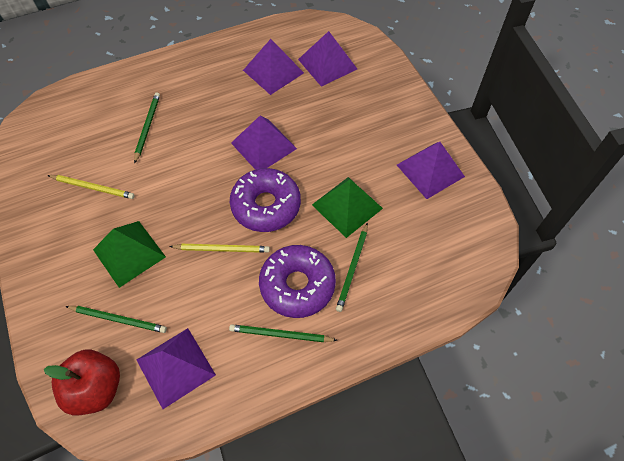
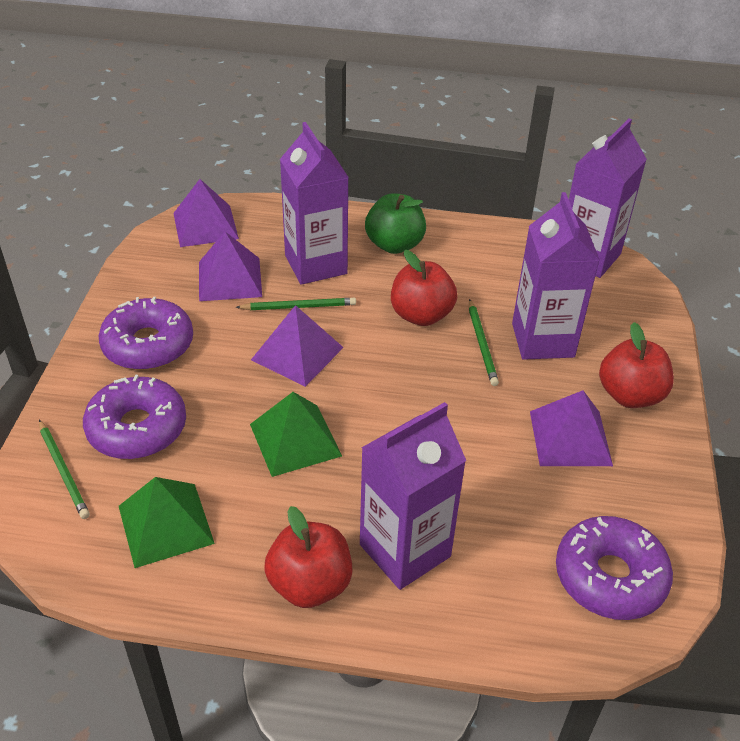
green apple: none = 0 -> [365,193,426,254] = 1
green pencil: [65,306,167,333] [134,93,160,164] [229,324,338,342] [336,223,368,312] = 4 -> [39,420,90,519] [235,298,356,310] [469,299,499,386] = 3
purple carton: none = 0 -> [280,122,349,285] [360,402,466,590] [512,192,600,360] [569,119,647,278] = 4
purple donut: [230,168,301,232] [259,245,336,318] = 2 -> [83,374,186,459] [99,297,193,370] [556,516,673,620] = 3
purple pyramid: [137,328,216,409] [231,116,297,170] [243,39,304,95] [298,31,357,87] [397,142,465,199] = 5 -> [173,179,239,247] [199,232,262,301] [251,305,344,387] [530,390,613,466] = 4
red apple: [44,349,120,416] = 1 -> [264,506,352,608] [391,250,457,326] [599,322,674,408] = 3
yellow pencil: [47,175,135,199] [169,244,270,253] = 2 -> none = 0

